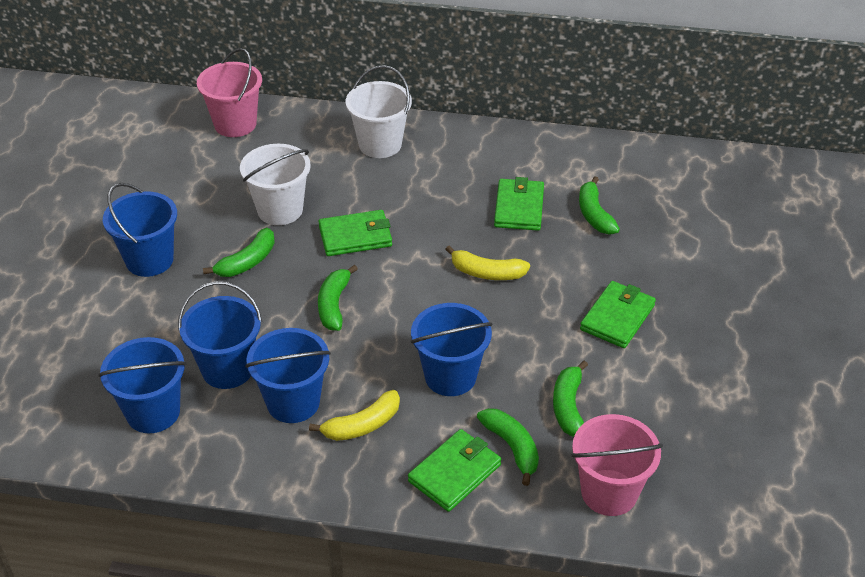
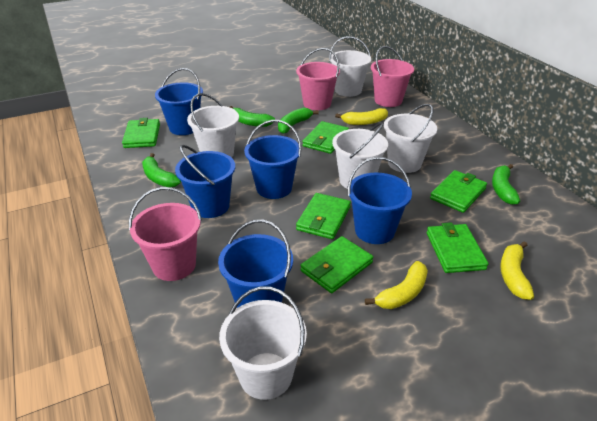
green banana: [203,228,275,277] [318,265,358,331] [477,408,539,486] [553,361,588,436] [579,176,620,235] = 5 -> [142,153,181,187] [230,106,275,127] [278,108,319,134] [492,164,520,205] = 4
green wallet: [318,210,392,256] [408,429,501,512] [494,177,544,231] [580,281,656,348] = 4 -> [122,118,160,148] [296,193,351,239] [300,236,373,293] [302,121,349,154] [427,222,489,273] [430,170,487,213] = 6
pink bucket: [197,48,262,137] [572,414,663,516] = 2 -> [129,187,202,281] [296,48,340,110] [371,46,414,107] = 3
white bucket: [240,144,311,225] [346,65,412,158] = 2 -> [187,93,239,158] [219,287,307,400] [329,36,371,97] [332,122,388,189] [384,104,437,173] = 5
yellow banana: [309,390,400,441] [445,246,530,280] = 2 -> [335,108,388,125] [365,261,428,309] [500,241,534,300] = 3

